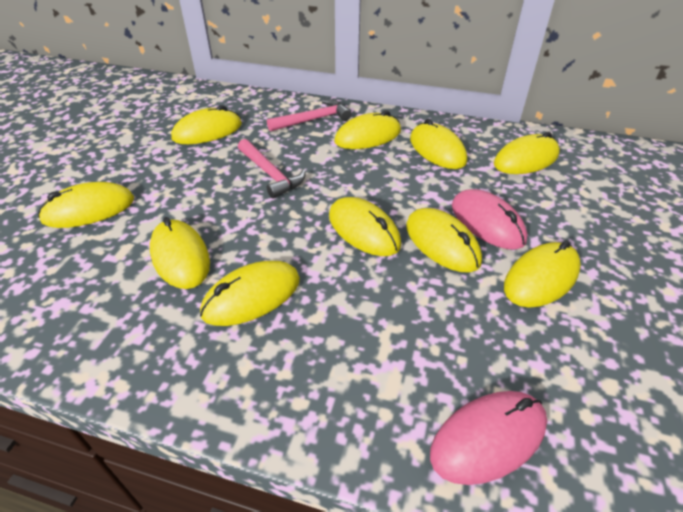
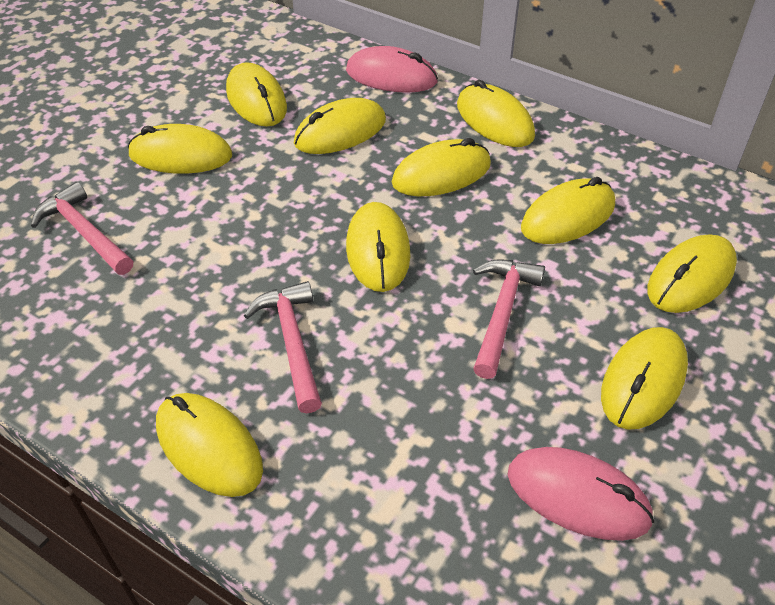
pink hammer: [238,139,306,199] [267,100,351,132] = 2 -> [31,182,133,275] [244,281,322,413] [473,259,545,379] = 3

